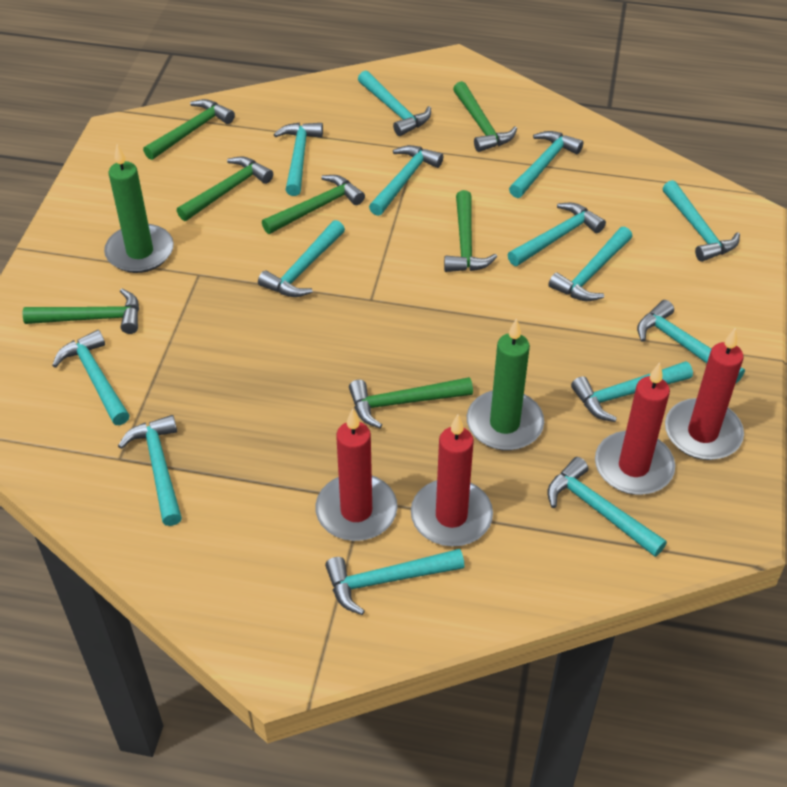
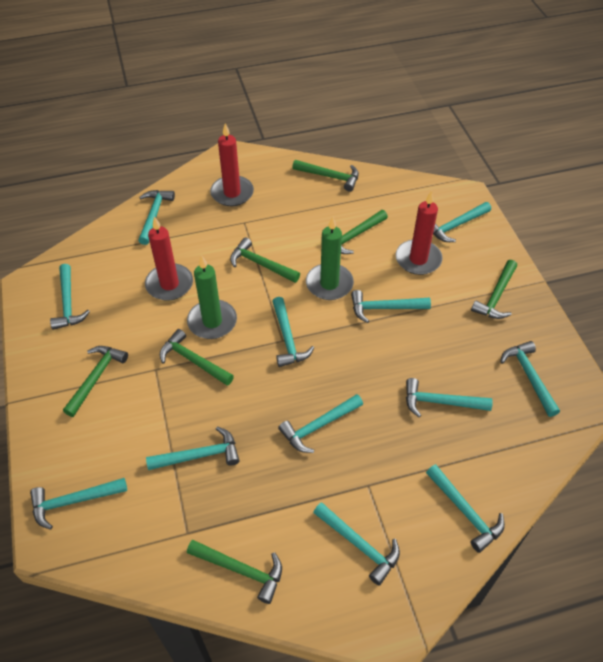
red candle: [315,408,397,541] [411,415,493,546] [595,363,675,495] [665,328,744,460] = 4 -> [145,216,193,301] [210,123,254,206] [395,191,442,275] = 3
turquoise hammer: [52,330,130,425] [118,415,182,526] [258,220,345,297] [273,123,323,196] [325,549,464,615] [358,70,431,136] [369,145,443,216] [508,202,606,266] [509,131,584,198] [547,457,667,557] [548,227,632,301] [571,361,693,422] [637,300,745,384] [662,180,740,262] = 14 -> [30,478,127,529] [50,264,90,330] [138,190,175,245] [146,427,240,470] [272,297,314,367] [278,394,363,453] [313,502,400,585] [351,290,431,323] [406,378,493,417] [426,464,505,553] [433,202,491,242] [500,341,560,417] = 12

